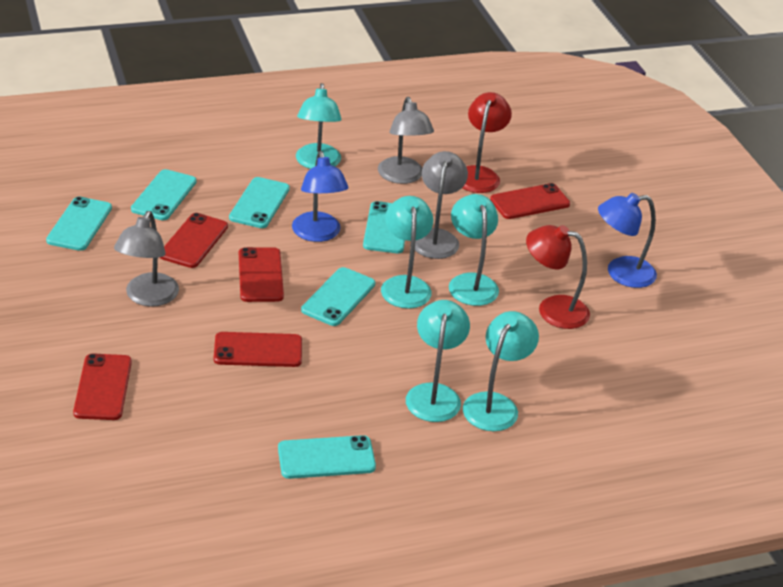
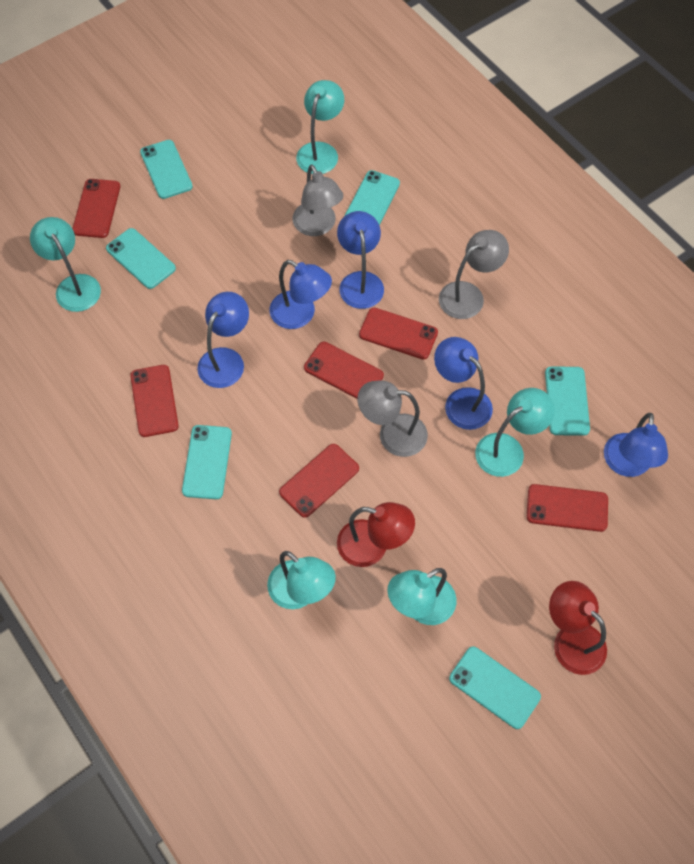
blue lamp: [292,151,349,242] [598,193,657,288] = 2 -> [197,292,249,388] [269,260,332,329] [337,211,384,309] [434,337,493,430] [604,413,668,477] = 5
red phone: [73,353,132,420] [160,213,228,268] [214,332,302,367] [239,247,284,302] [490,183,570,219] = 5 -> [72,179,120,238] [130,365,179,437] [279,444,359,518] [304,342,384,399] [359,308,438,360] [527,484,608,532] = 6

